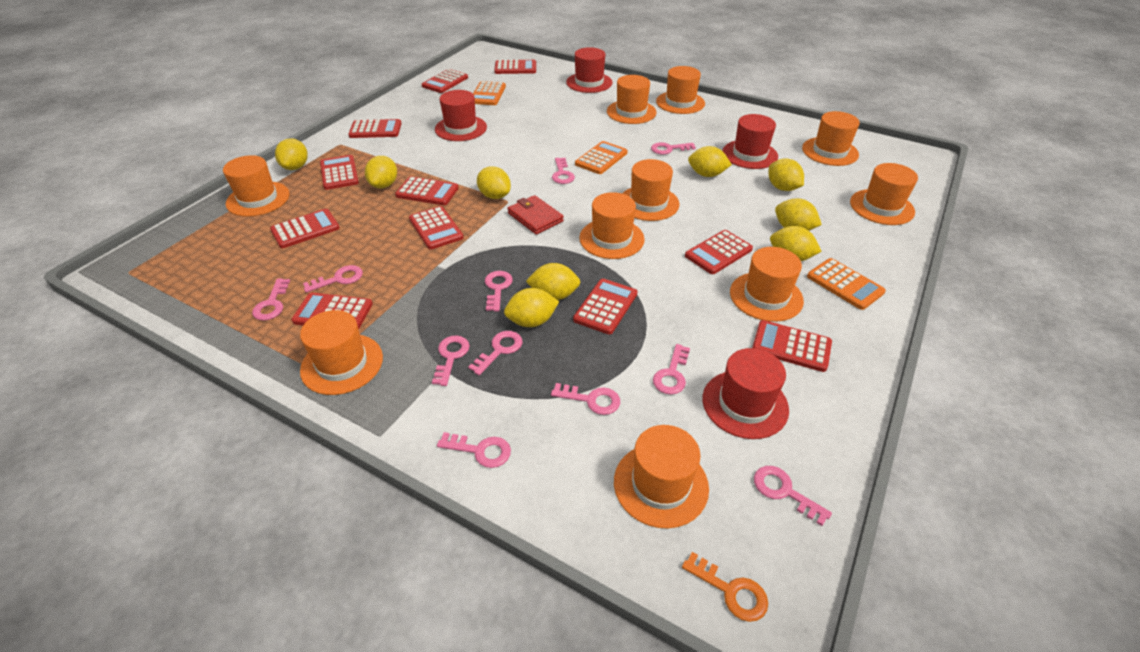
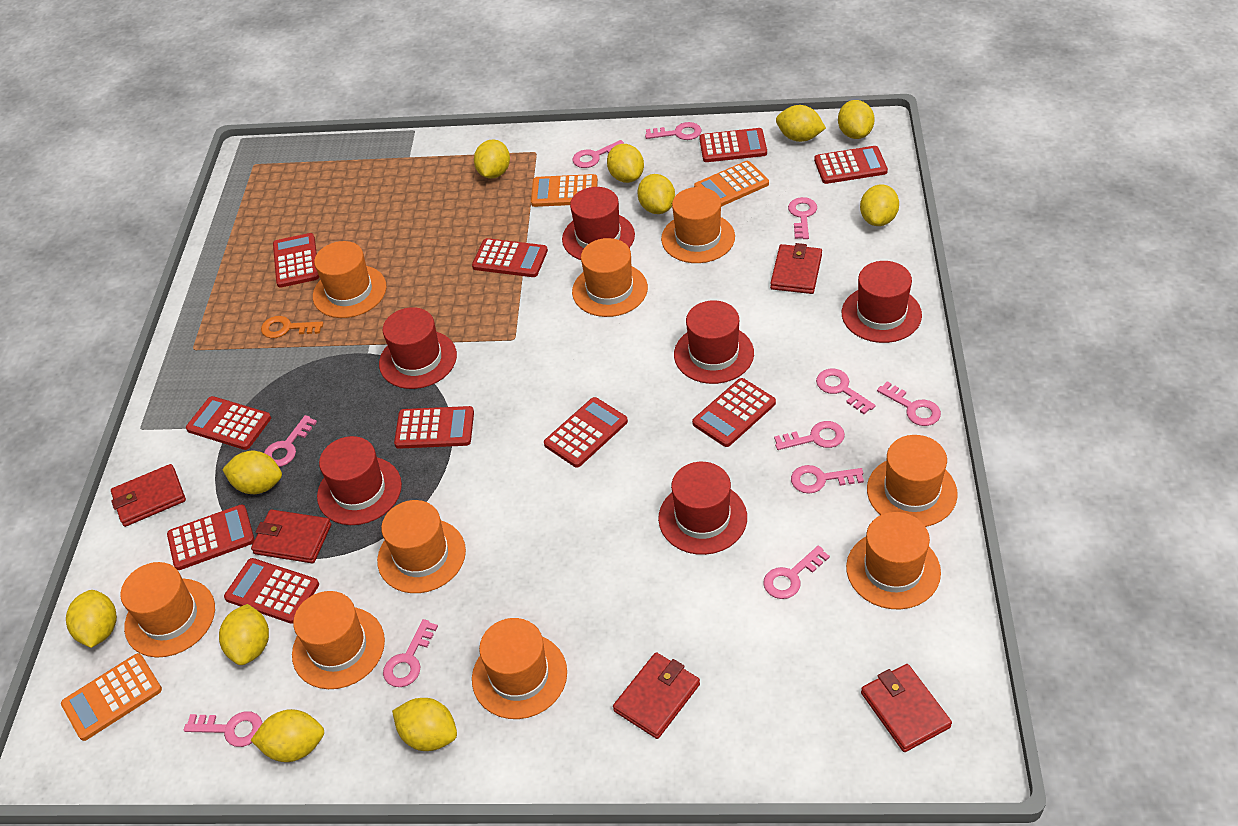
orange hat: [223,155,290,217] [300,310,383,395] [579,192,645,259] [607,75,656,124] [614,425,709,528] [622,159,680,221] [656,66,705,114] [730,247,804,322] [802,111,860,166] [850,163,918,225] = 10 -> [120,562,215,657] [292,591,385,689] [313,241,387,318] [377,500,466,593] [472,618,567,719] [572,238,648,317] [661,187,735,263] [846,512,941,609] [867,435,958,527] = 9
red calculator: [270,209,339,248] [292,292,373,329] [320,155,359,190] [348,119,402,138] [395,176,459,205] [409,206,464,249] [422,69,468,93] [494,60,536,74] [573,279,637,335] [685,230,753,274] [752,320,832,372] = 11 -> [167,504,255,570] [186,396,271,450] [224,558,319,624] [273,233,319,288] [394,406,474,449] [472,238,548,277] [544,397,628,467] [692,378,776,447] [699,128,767,162] [814,146,888,184] = 10
red hat: [435,90,487,141] [566,47,612,93] [703,348,789,439] [722,114,778,169] = 4 -> [317,436,402,525] [379,307,457,389] [562,187,635,260] [658,462,747,555] [674,300,754,384] [842,261,922,343] = 6
red wallet: [508,195,564,234] = 1 -> [111,464,186,527] [251,510,331,563] [613,652,700,739] [770,243,822,294] [861,664,952,752] = 5
yellow lemon: [275,138,307,170] [365,156,397,188] [477,166,511,199] [504,288,559,327] [526,263,580,300] [688,146,732,177] [768,158,804,191] [770,226,822,261] [775,198,822,231] = 9 -> [66,590,117,648] [219,604,269,665] [222,451,282,494] [251,709,324,762] [392,698,457,751] [474,140,510,179] [607,144,644,183] [637,174,675,214] [776,105,826,142] [838,100,875,139] [860,184,899,226] = 11

